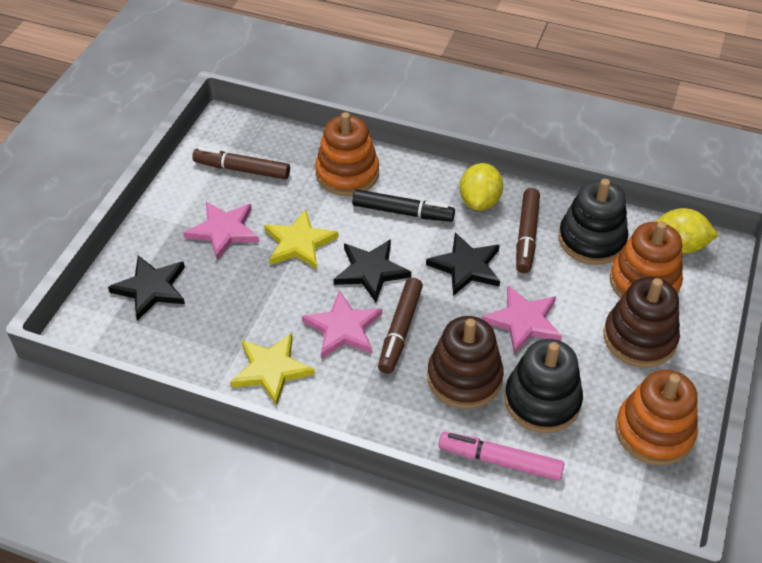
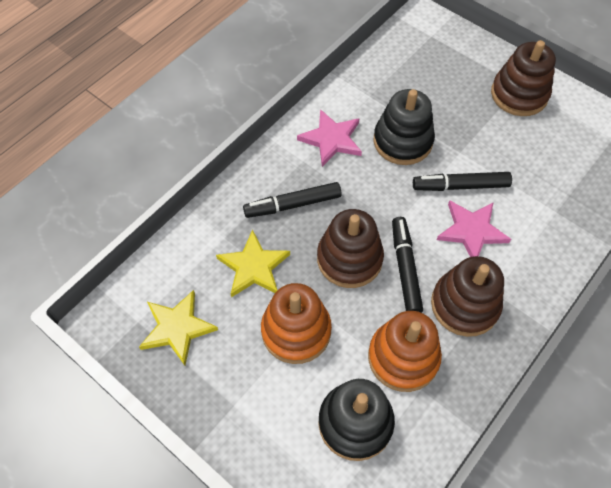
black marker: [352,190,455,222] = 1 -> [243,182,342,218] [392,217,423,313] [413,172,512,191] = 3
black star: [108,255,185,321] [334,239,411,302] [426,232,500,296] = 3 -> none = 0
brown marker: [192,147,290,179] [378,278,423,374] [516,188,540,273] = 3 -> none = 0
brown stacking toy: [428,316,504,409] [603,277,680,368] = 2 -> [317,209,384,288] [431,256,504,337] [491,40,556,116] = 3
orange stacking toy: [315,112,379,196] [610,221,683,298] [615,369,698,466] = 3 -> [261,283,332,364] [368,311,442,392] = 2
pink marker: [438,432,564,481] = 1 -> none = 0
pink star: [183,202,259,261] [302,290,382,359] [482,285,562,354] = 3 -> [297,109,362,167] [437,200,511,257] = 2
yellow lemon: [460,163,503,211] [655,208,719,253] = 2 -> none = 0

